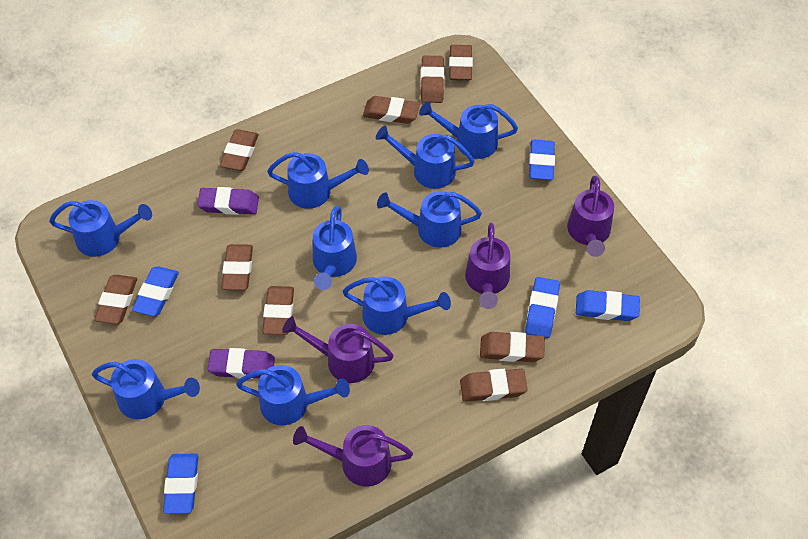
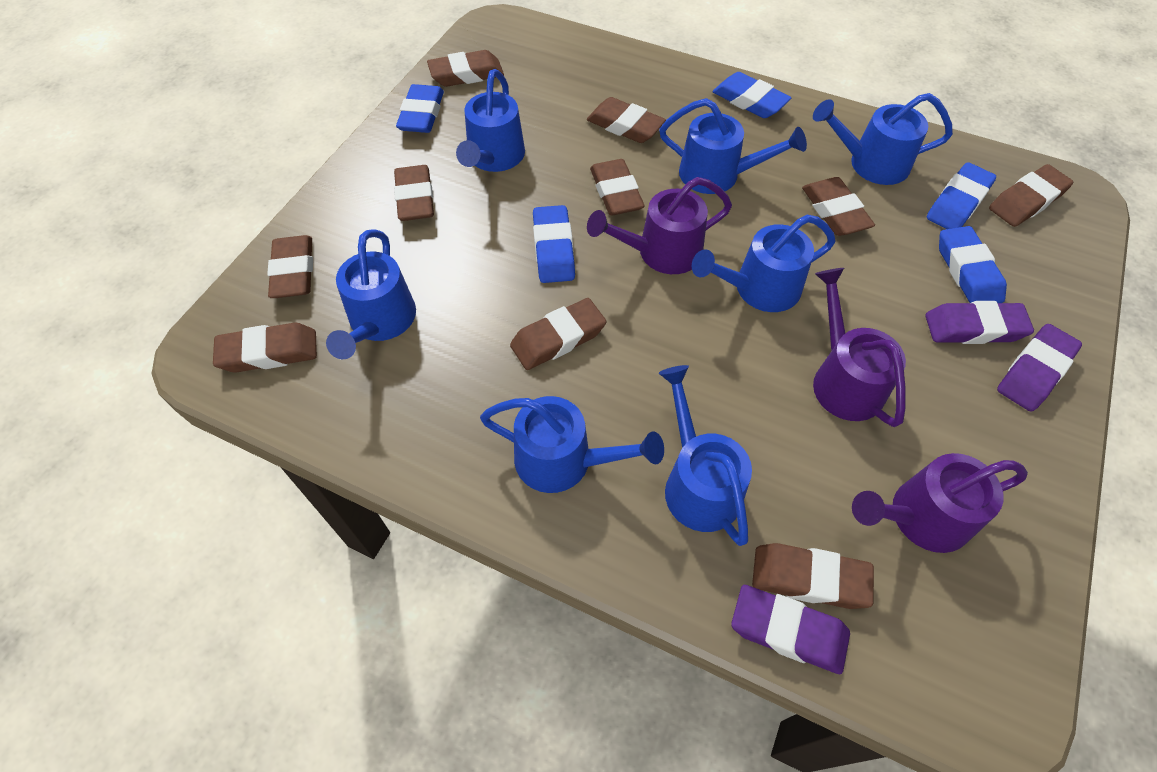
blue watering can: [49,200,152,257] [92,359,200,419] [236,365,350,425] [267,152,369,209] [313,206,357,290] [343,276,451,335] [376,126,475,189] [377,191,482,248] [419,101,518,159] = 9 -> [326,229,416,359] [456,69,525,172] [480,396,664,493] [658,365,752,546] [659,98,807,194] [692,215,836,312] [813,93,953,185] = 7
brown eraser: [94,275,137,324] [220,129,259,171] [222,244,253,290] [262,286,294,335] [363,96,420,124] [421,56,445,103] [449,45,473,80] [460,369,528,402] [480,332,545,362] = 9 -> [213,322,317,373] [267,235,313,298] [394,165,434,221] [427,50,504,87] [510,298,606,370] [587,97,666,143] [590,159,645,215] [752,543,874,609] [802,177,875,236] [989,164,1073,227] = 10
purple eraser: [197,187,259,215] [208,348,275,379] = 2 -> [731,585,850,674] [925,301,1034,344] [997,324,1082,412] = 3
purple watering can: [282,317,394,383] [293,425,413,487] [465,223,510,309] [567,176,614,257] = 4 -> [587,177,732,274] [813,268,906,427] [852,453,1028,553] = 3

